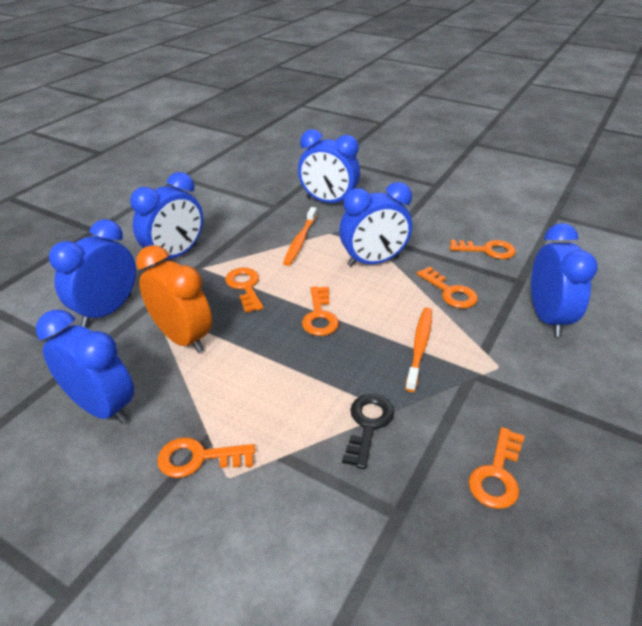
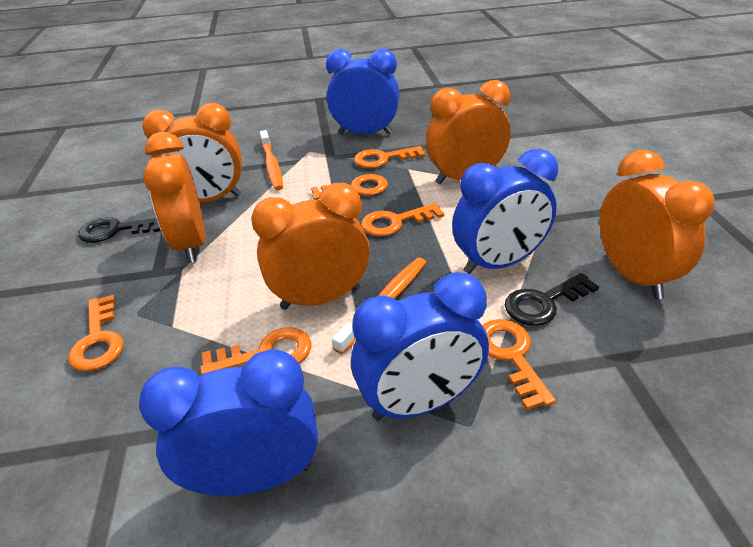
black key: [342,394,394,469] = 1 -> [78,217,161,243] [505,273,599,326] = 2
blue clock: [36,310,134,424] [49,219,136,327] [130,172,203,266] [298,129,360,203] [339,182,412,267] [531,223,598,337] = 6 -> [139,349,318,496] [326,49,400,135] [351,272,489,421] [452,149,558,274] = 4
orange clock: [136,245,212,353] = 1 -> [142,103,242,202] [143,132,205,263] [251,183,370,310] [426,80,511,184] [600,150,715,299] = 5

